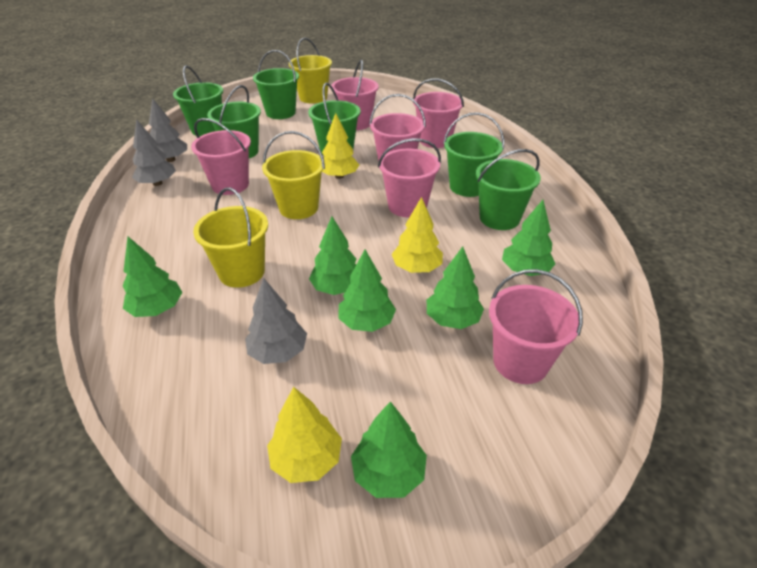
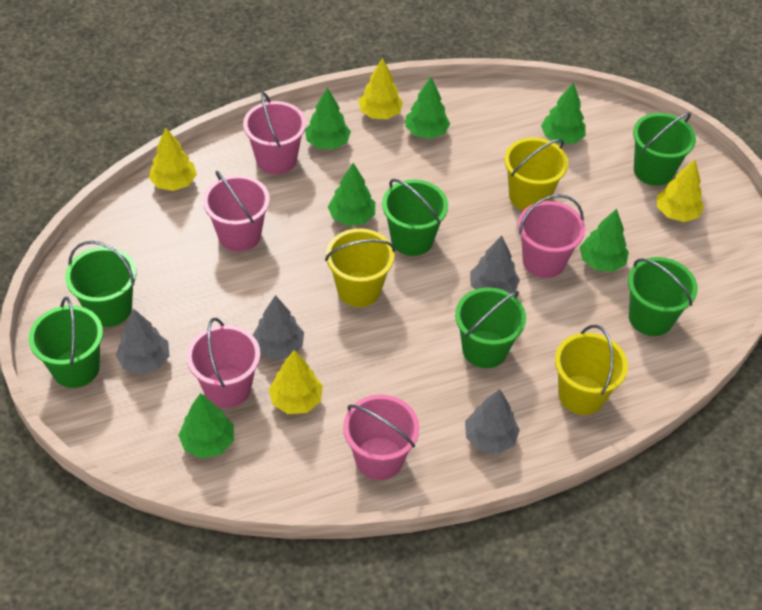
grey tree: [132,119,176,186] [149,98,187,162] [245,278,307,364] = 3 -> [116,309,170,374] [253,295,304,359] [465,389,520,454] [470,236,520,294] = 4
pink bucket: [191,118,251,195] [331,60,379,130] [369,94,426,161] [378,138,441,217] [413,79,464,148] [489,269,583,384] = 6 -> [187,318,260,408] [203,171,270,252] [243,92,306,175] [343,395,419,480] [518,194,585,278] = 5
yellow tree: [267,387,342,483] [322,113,359,179] [392,197,443,273] = 3 -> [149,128,197,191] [269,350,323,414] [358,58,403,119] [657,160,704,222] = 4

